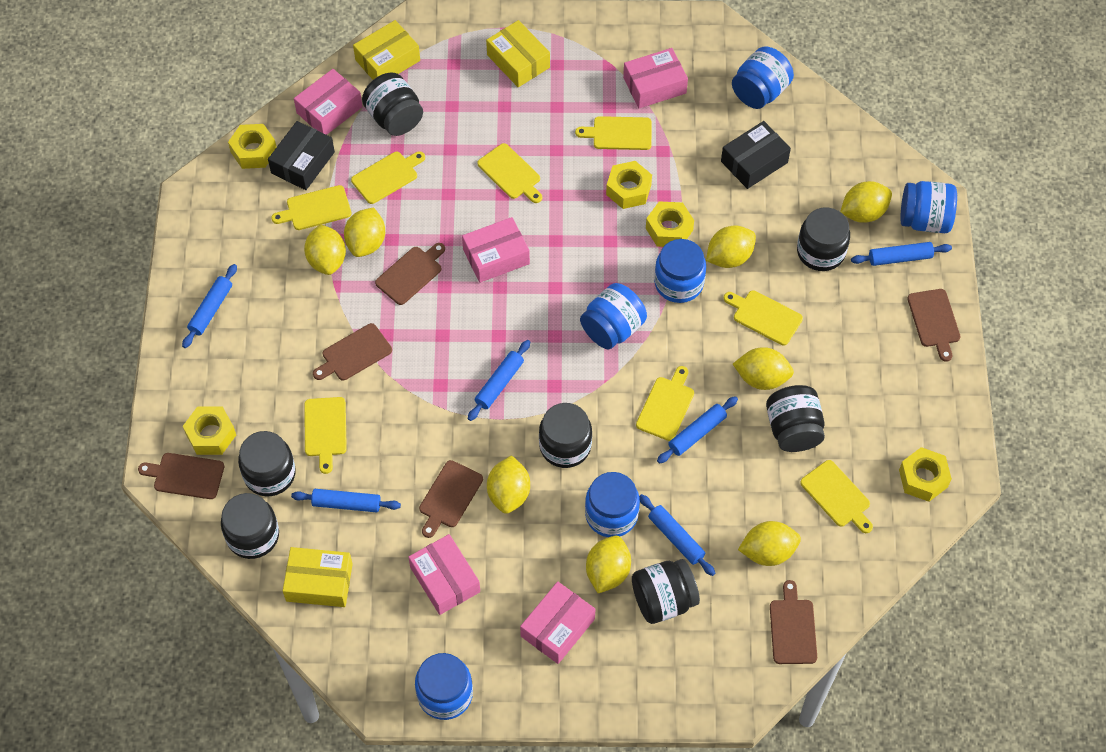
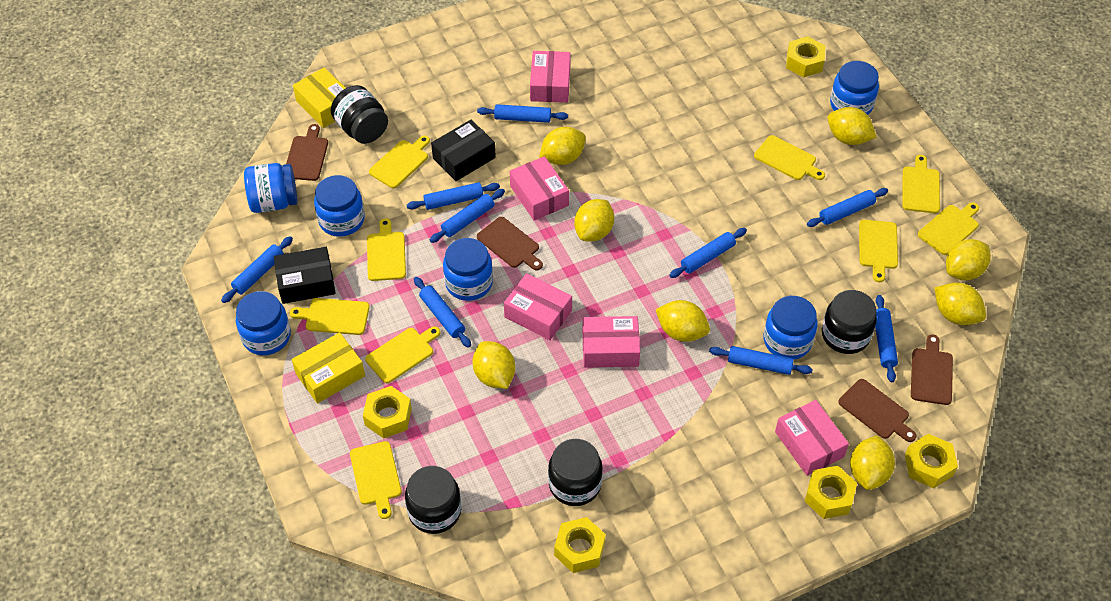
black jar: [221,493,279,559] [238,431,296,496] [362,73,423,136] [539,403,592,468] [632,559,700,624] [766,385,825,452] [797,207,850,271] = 7 -> [331,85,388,144] [405,466,461,534] [548,439,603,506] [822,290,877,354] = 4
blue rolling pin: [182,264,237,348] [291,489,401,512] [468,340,530,421] [639,494,715,576] [657,396,738,464] [851,242,952,266] = 6 -> [221,236,293,303] [407,182,500,210] [414,277,471,348] [430,189,505,243] [477,104,568,123] [669,228,747,278] [709,346,813,375] [807,188,888,227] [875,295,898,382] = 9
brown cutting board: [138,453,224,499] [313,323,392,381] [375,243,445,305] [419,460,483,538] [770,580,817,664] [907,289,960,362] = 6 -> [286,124,328,181] [477,217,543,271] [838,379,916,442] [911,334,953,405] = 4
yellow box: [283,547,353,607] [353,20,420,80] [486,20,550,87] = 3 -> [292,332,365,404] [293,67,346,128] = 2
yellow cutting board: [272,185,352,230] [304,397,347,474] [351,151,425,204] [477,143,542,203] [575,116,652,150] [636,366,694,441] [724,290,803,345] [800,460,873,533] = 8 -> [290,298,370,335] [350,441,402,519] [365,326,440,383] [367,218,406,281] [369,136,430,188] [754,135,825,180] [859,220,898,282] [902,155,940,213] [918,202,979,255] = 9

